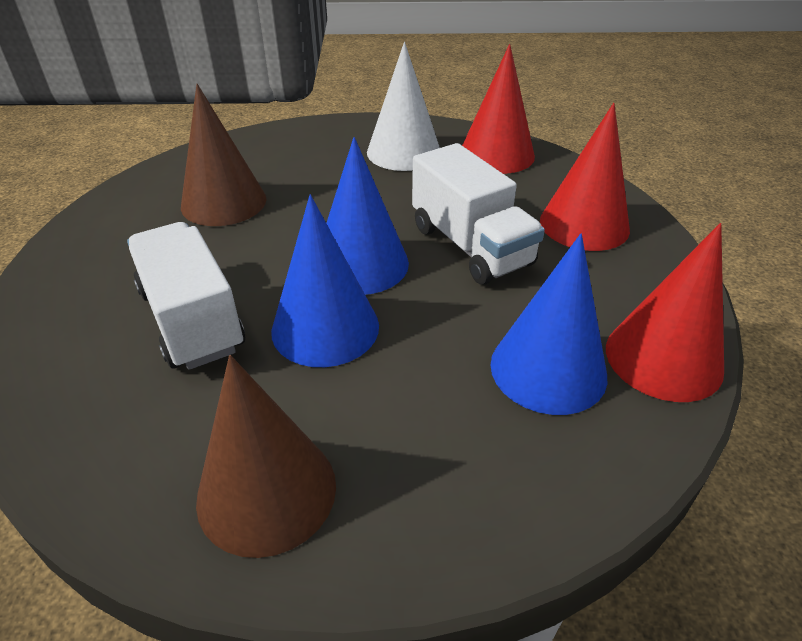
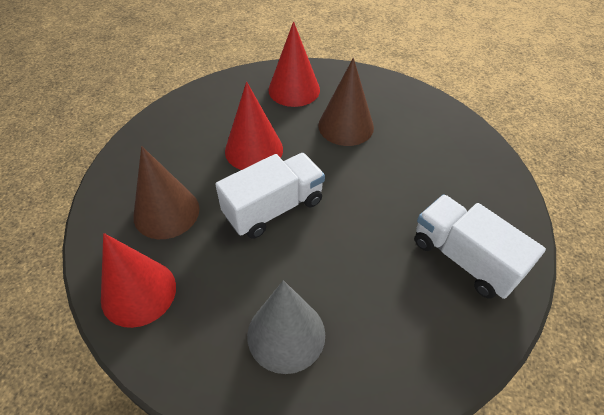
blue cone: [271,195,379,367] [326,137,409,295] [491,234,607,415] = 3 -> none = 0
grey cone: none = 0 -> [247,280,325,374] = 1
white cone: [367,42,440,171] = 1 -> none = 0

